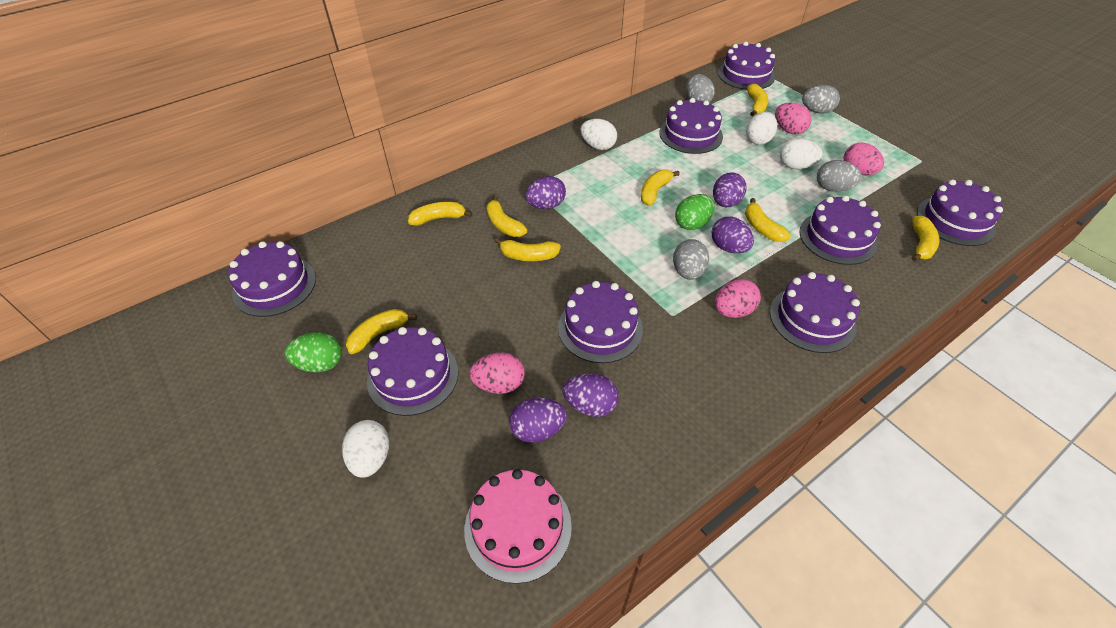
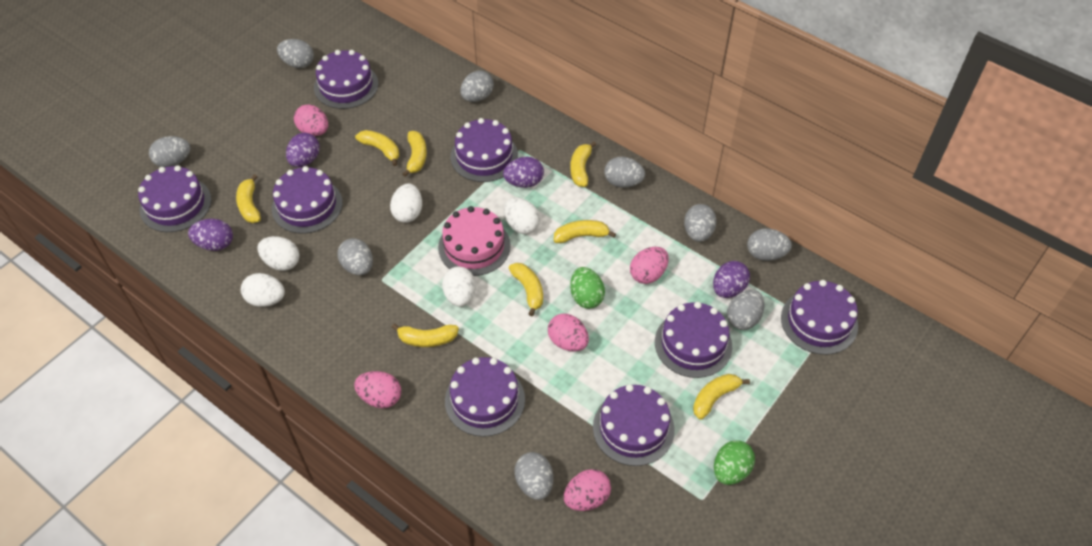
grey egg: [673,239,709,280] [686,74,715,102] [802,85,840,114] [817,160,862,192] = 4 -> [149,136,191,167] [277,39,314,68] [337,238,373,276] [460,71,494,102] [514,452,553,500] [604,157,645,188] [684,204,716,242] [727,290,764,330] [747,228,792,261] = 9
pink egg: [469,353,525,394] [715,279,761,318] [775,103,812,134] [844,142,884,175] = 4 -> [294,105,328,136] [354,371,401,408] [548,313,589,352] [564,469,611,511] [630,247,669,284] = 5
purple egg: [509,398,567,443] [525,176,566,209] [563,373,619,417] [712,217,754,254] [713,172,746,207] = 5 -> [188,218,233,251] [286,133,320,167] [503,157,544,188] [713,261,750,298] = 4
white egg: [342,420,389,478] [581,119,617,150] [746,112,777,145] [780,138,823,169] = 4 -> [241,273,285,307] [257,236,300,271] [390,184,422,223] [442,267,476,307] [504,197,540,234] = 5

